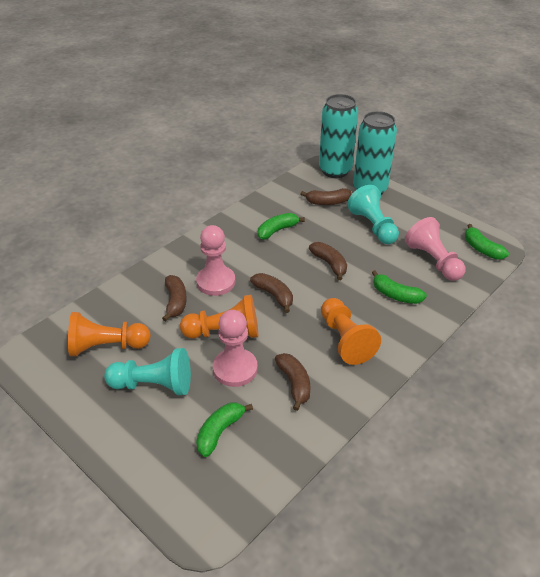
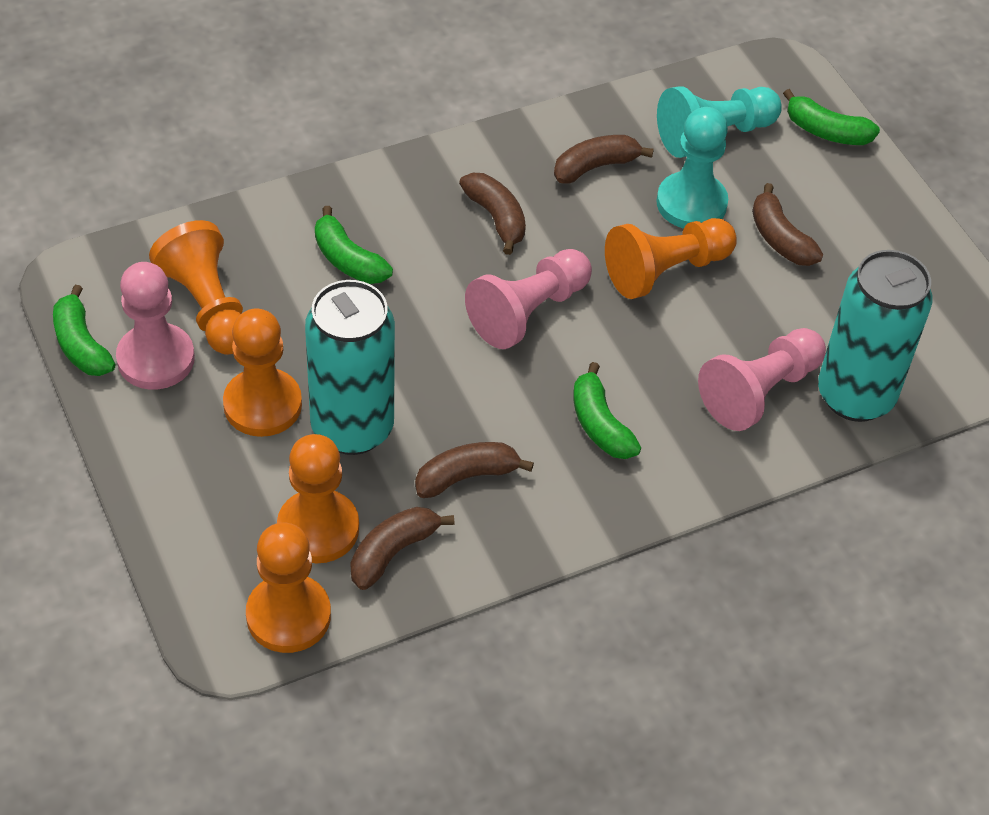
orange pawn: [68,312,151,356] [180,295,258,339] [321,298,381,365] = 3 -> [149,220,243,355] [223,308,302,437] [246,523,331,653] [277,434,359,563] [605,218,737,299] = 5

